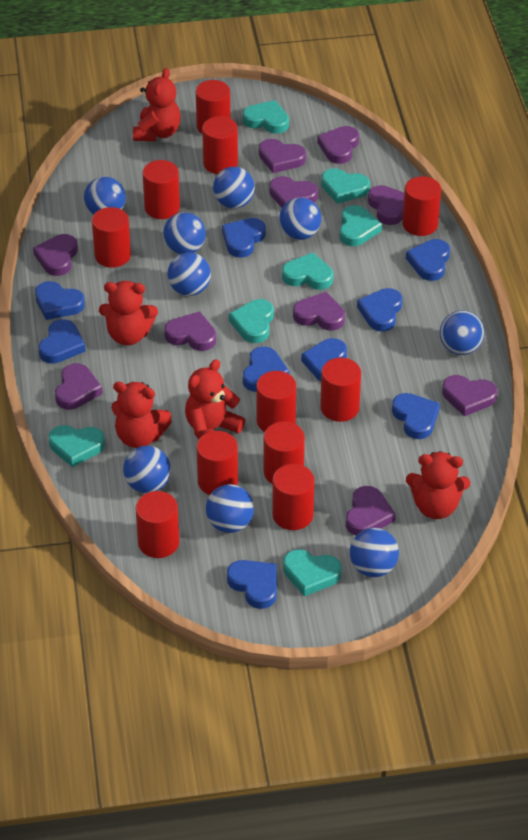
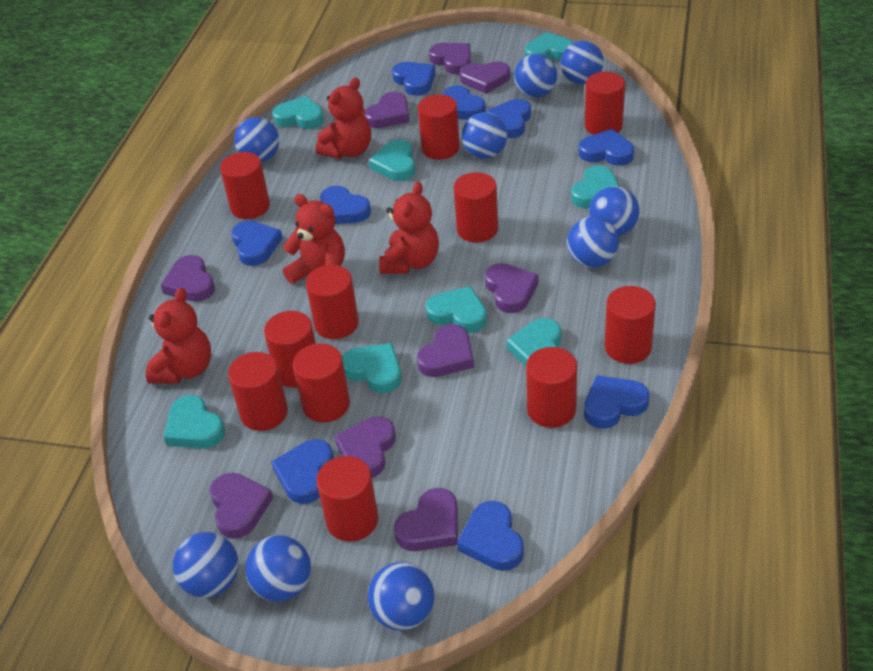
purple heart: [33,234,78,276] [55,363,103,410] [164,311,216,351] [259,139,306,173] [269,176,318,207] [293,292,345,331] [317,126,359,164] [346,486,396,535] [368,185,404,225] [442,375,497,416] = 10 -> [161,255,215,302] [210,473,273,539] [334,416,396,478] [365,92,409,128] [394,488,458,551] [417,324,474,377] [429,43,471,74] [460,61,510,94] [485,263,539,313] = 9
red teddy bear: [99,281,158,346] [112,382,172,448] [133,68,181,141] [185,359,245,439] [406,451,470,519] = 5 -> [146,288,211,384] [283,194,345,284] [315,77,371,159] [379,182,439,274] = 4
turquoise heart: [48,425,105,467] [229,299,274,343] [243,100,289,134] [282,252,333,290] [283,549,342,596] [321,168,370,204] [339,205,382,246] = 7 -> [164,395,225,448] [272,96,324,129] [342,343,402,393] [369,140,415,181] [426,286,487,333] [507,318,561,366] [525,32,573,61] [571,165,620,208] = 8

